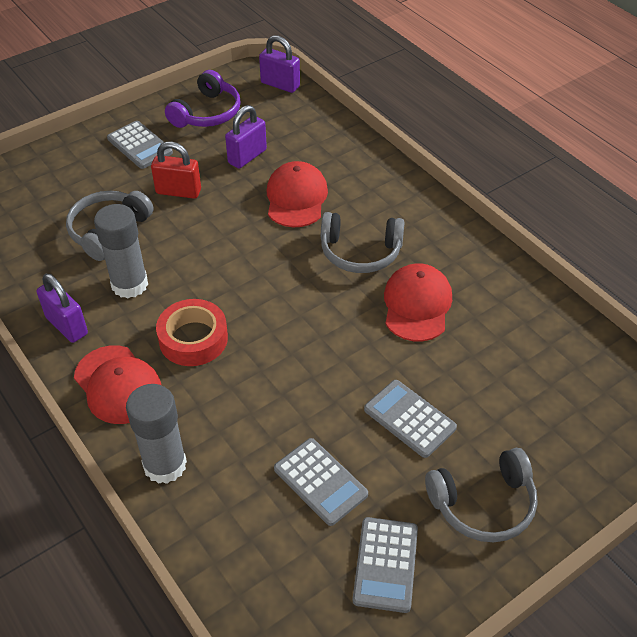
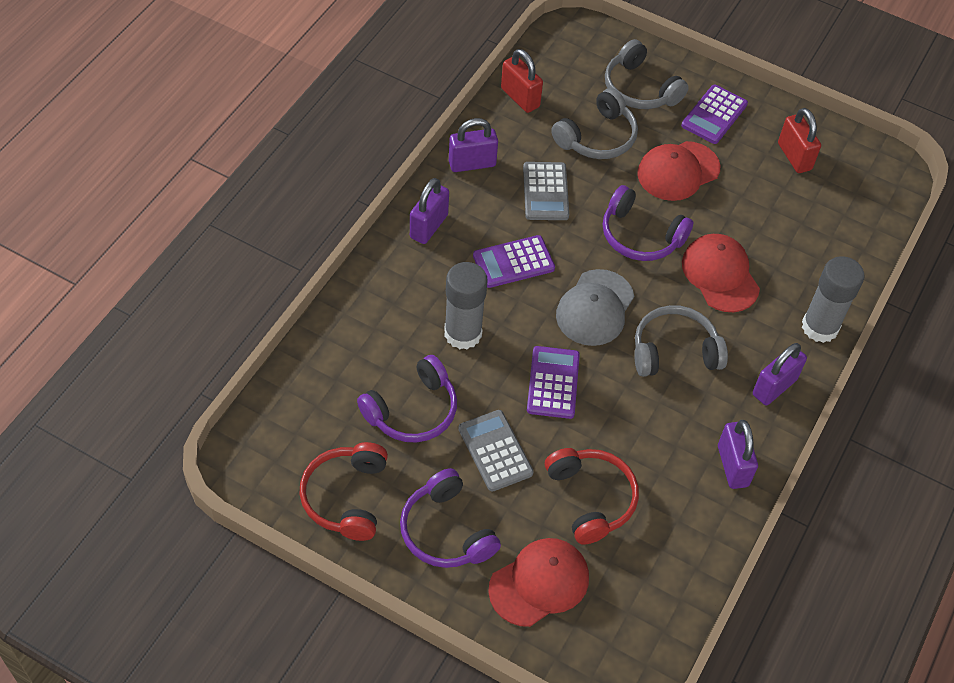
grey calculator: [107,121,173,169] [274,438,368,526] [353,517,418,613] [364,380,457,458] = 4 -> [458,410,534,492] [523,162,569,220] = 2
grey cap: none = 0 -> [556,269,634,346] = 1
purple calculator: none = 0 -> [473,235,555,288] [527,346,580,419] [681,84,748,144] = 3
purple headphones: [165,70,241,128] = 1 -> [357,355,457,442] [400,468,501,568] [603,185,693,261] = 3
purple padlock: [37,274,88,343] [225,105,267,169] [259,35,300,93] = 3 -> [410,178,449,244] [449,118,498,172] [718,420,758,489] [753,343,807,405] = 4
red headphones: none = 0 -> [299,442,388,541] [545,448,639,545] = 2
red padlock: [151,142,201,199] = 1 -> [501,49,543,113] [778,108,821,173] = 2
red tape: [156,299,228,366] = 1 -> none = 0

